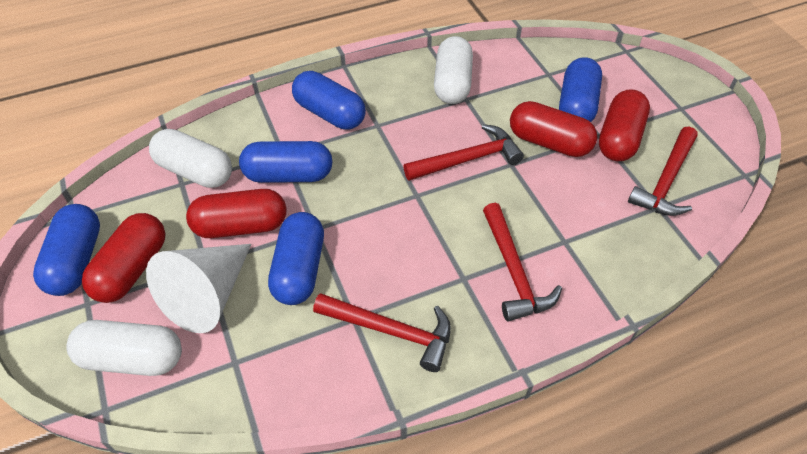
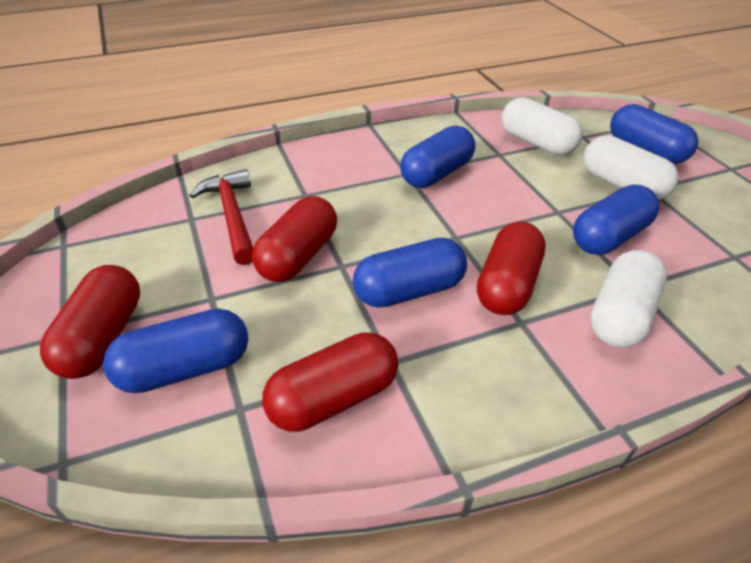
red hammer: [313,293,451,372] [403,124,524,181] [483,203,562,322] [628,126,697,216] = 4 -> [189,169,253,265] = 1
white cone: [146,244,251,333] = 1 -> none = 0

